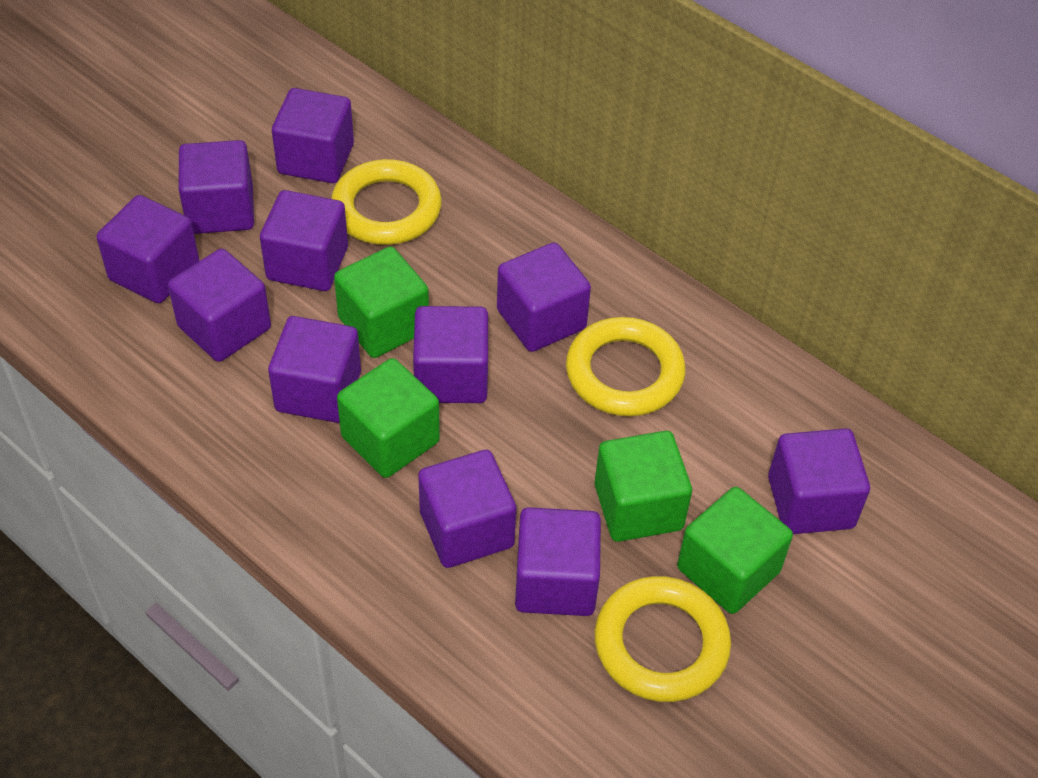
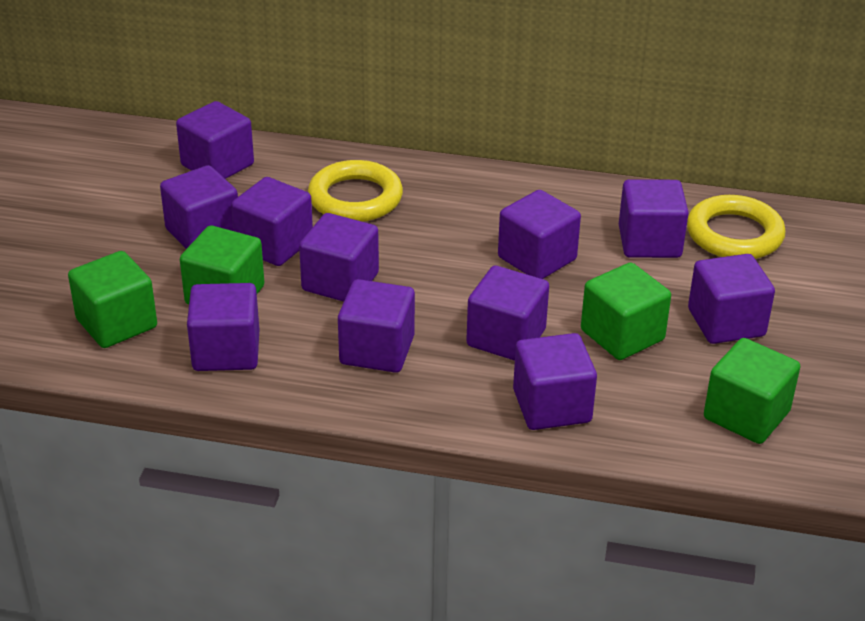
yellow ring: [331,159,442,245] [566,317,686,416] [594,576,731,702] = 3 -> [308,160,403,222] [687,195,786,259] = 2

